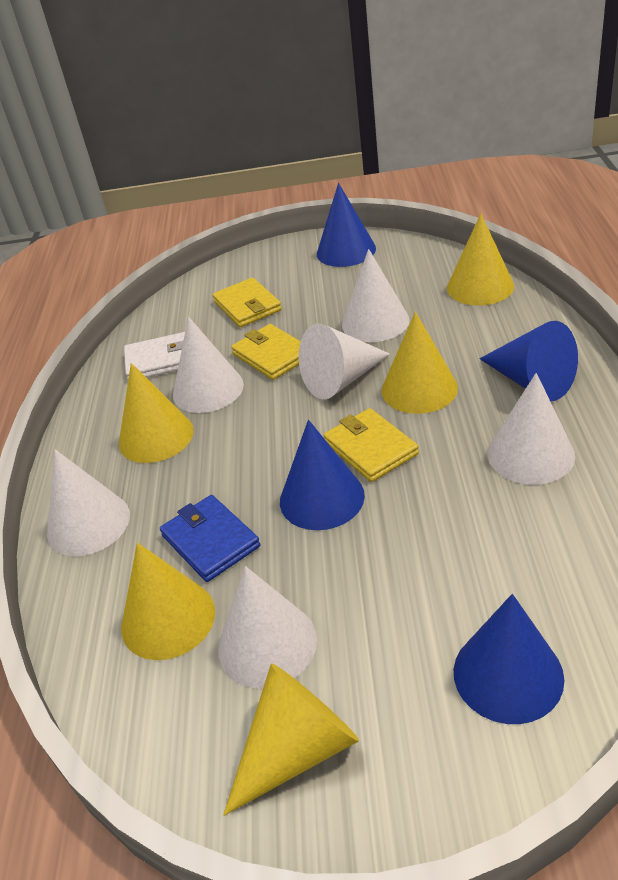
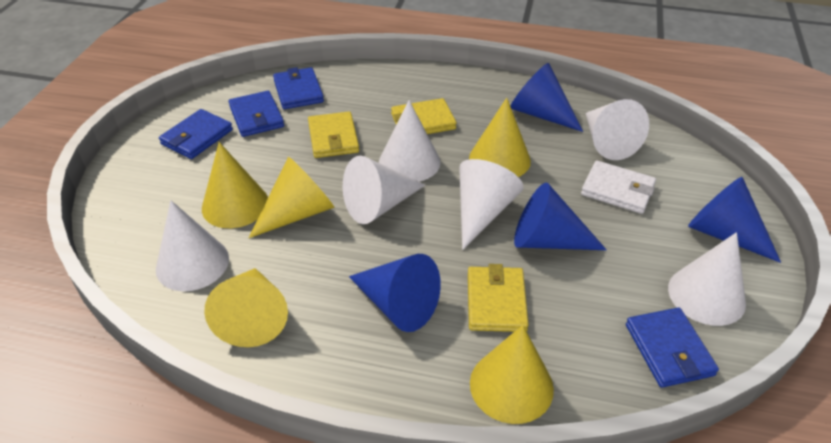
blue wallet: [160,495,260,582] = 1 -> [159,109,233,159] [229,91,284,137] [273,67,324,109] [626,308,719,388] = 4

